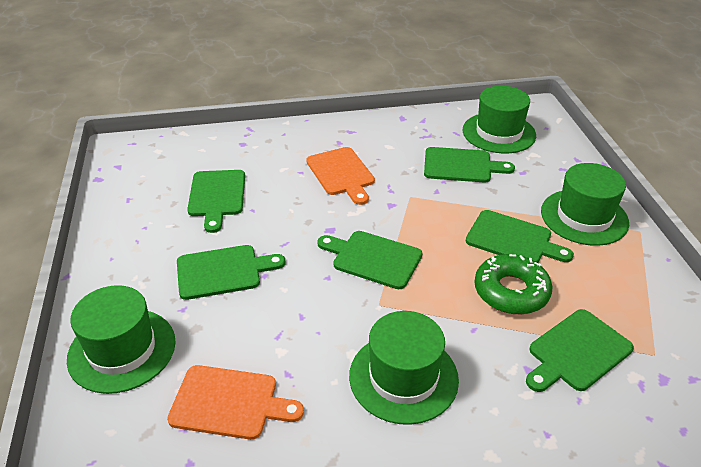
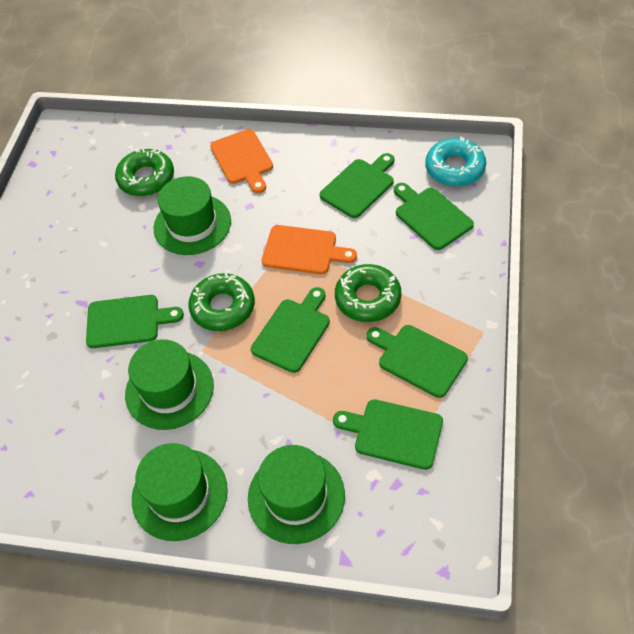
green donut: [474,254,552,314] = 1 -> [115,149,174,196] [188,273,255,331] [335,264,401,322] = 3
turquoise donut: none = 0 -> [425,137,486,186] = 1

